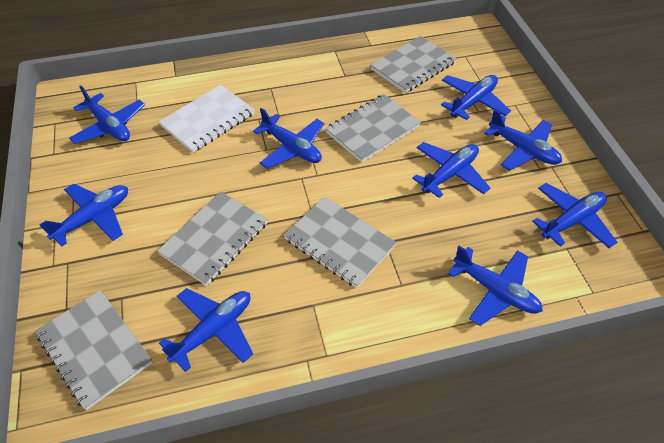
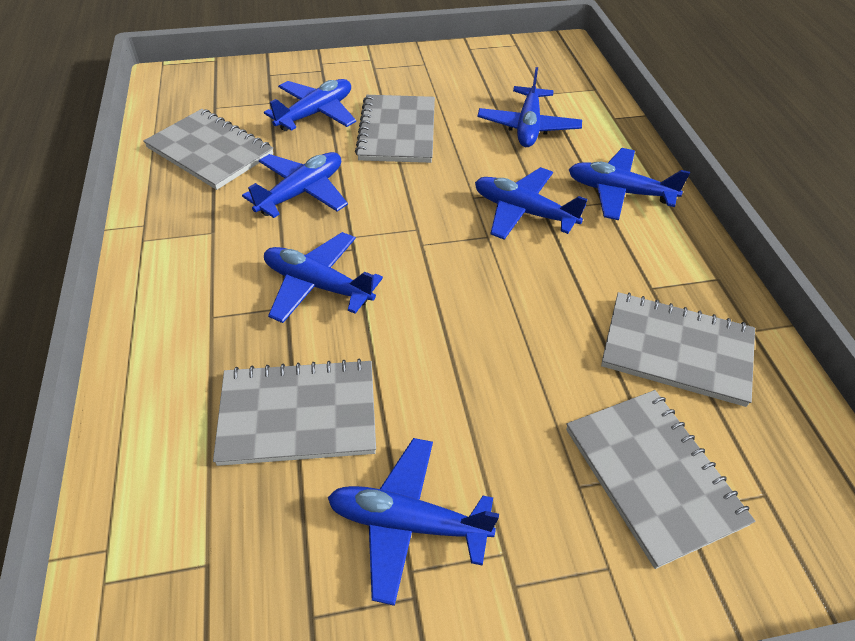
blue plane: [39,183,128,247] [69,86,145,144] [159,288,253,372] [253,108,324,169] [412,142,490,198] [441,75,511,120] [448,246,543,326] [484,109,562,171] [532,183,617,248] = 9 -> [242,152,348,218] [264,79,356,131] [264,232,383,323] [328,438,499,606] [475,167,588,240] [478,67,582,147] [568,148,690,221] = 7
white notebook: [159,85,255,153] = 1 -> none = 0

